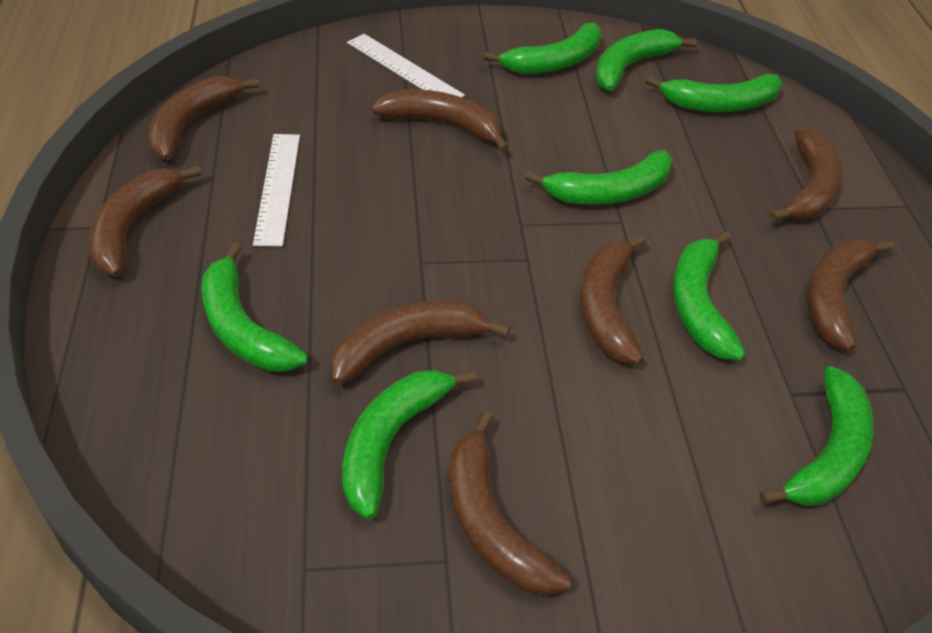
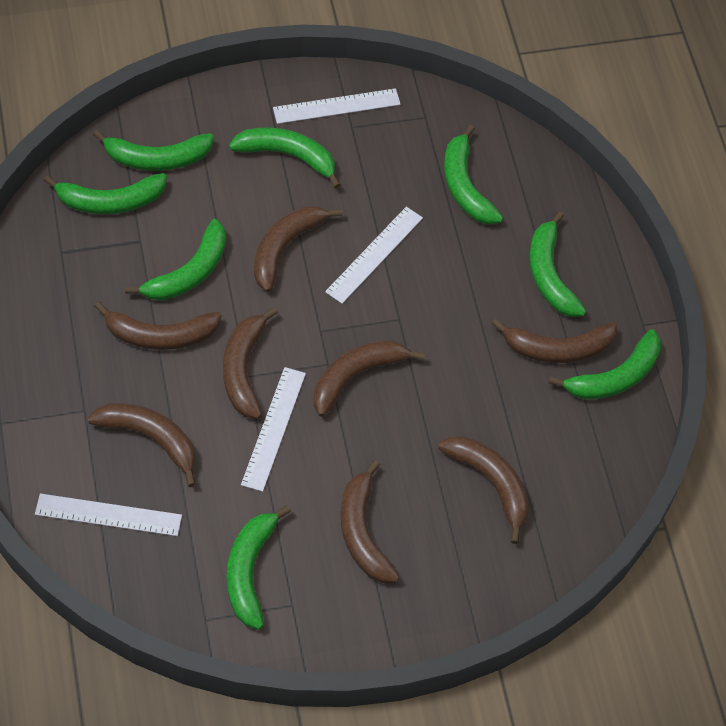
white ruler: [253,134,300,247] [347,34,465,98] = 2 -> [35,494,182,536] [241,367,306,492] [273,88,401,124] [325,207,423,304] = 4

